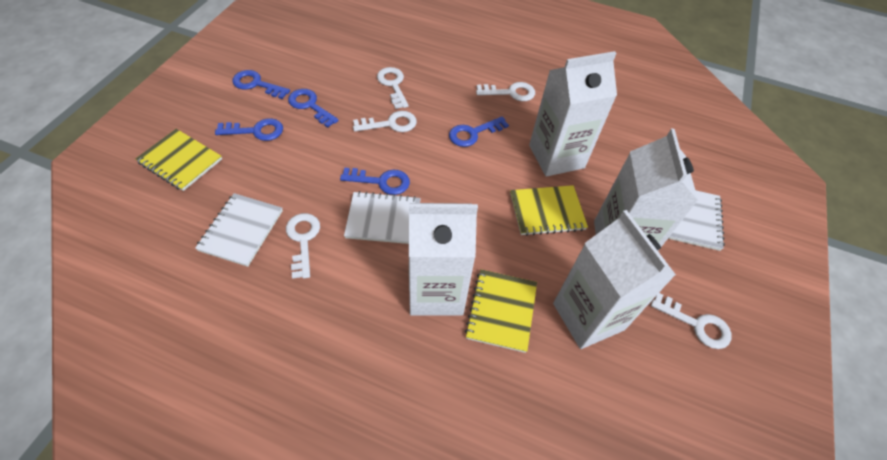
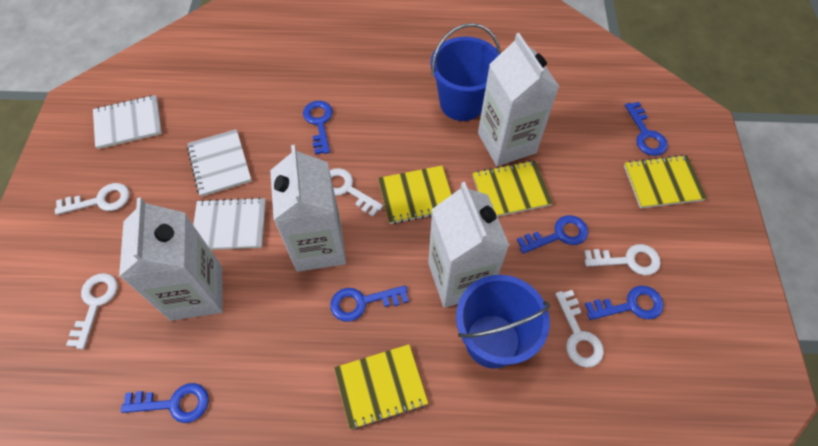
blue bucket: none = 0 -> [431,23,501,121] [456,275,550,369] = 2
blue key: [215,118,283,141] [232,70,290,99] [288,89,339,128] [340,168,410,195] [449,116,509,147] = 5 -> [121,383,209,423] [303,101,333,155] [330,285,409,322] [517,215,588,254] [585,286,664,320] [625,102,668,156] = 6
yellow notebook: [135,129,222,191] [465,269,537,353] [510,185,588,236] = 3 -> [334,344,428,430] [378,166,452,224] [472,160,553,217] [624,155,707,208] = 4

